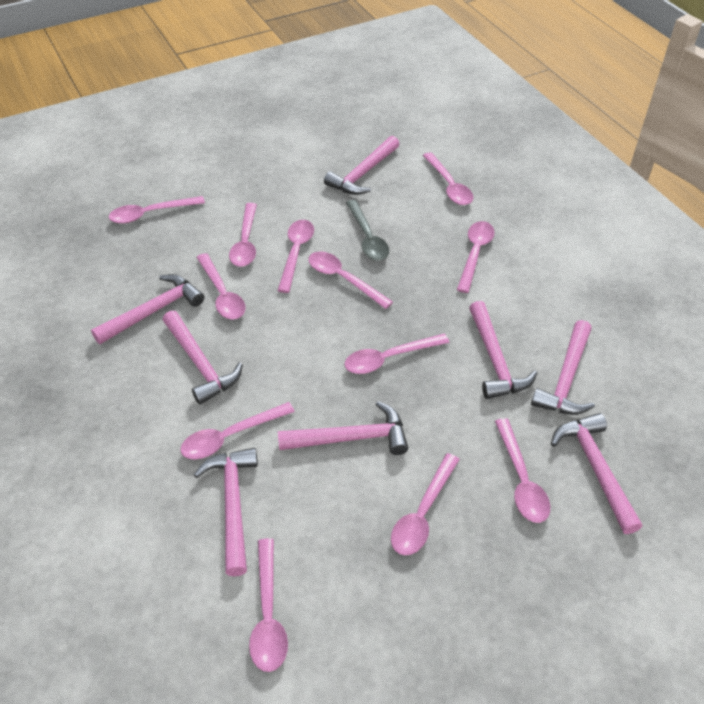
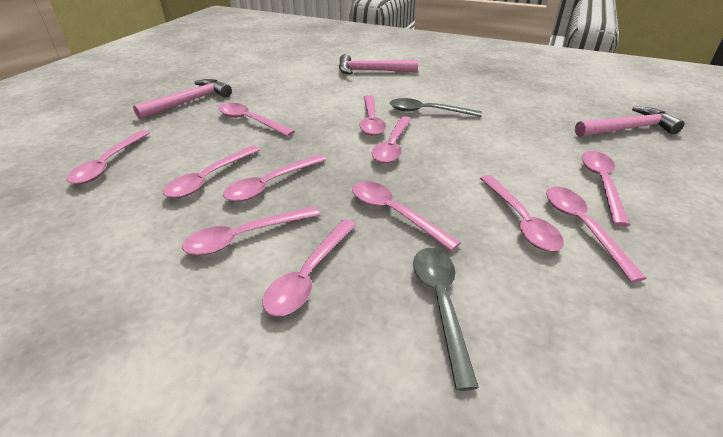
grey spoon: [346,200,389,261] = 1 -> [390,98,482,117] [413,248,479,391] = 2
pink hammer: [91,274,205,344] [163,310,243,405] [194,448,258,576] [278,401,408,455] [324,136,400,195] [469,301,537,399] [531,320,595,415] [551,413,642,534] = 8 -> [133,79,232,120] [339,54,418,75] [575,106,685,137] = 3

